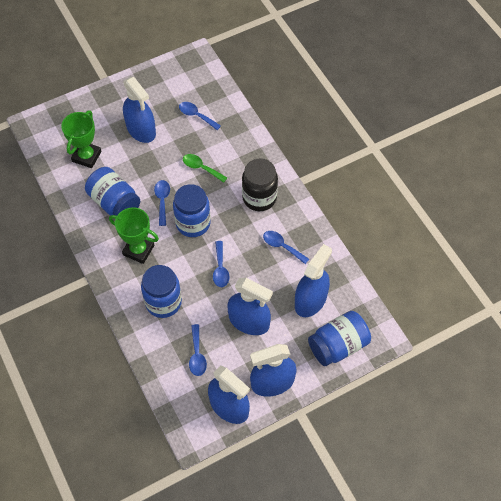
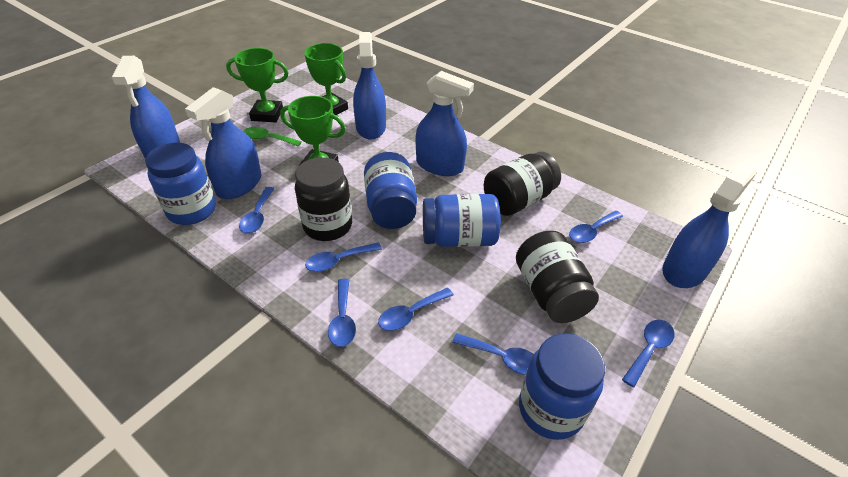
black jar: [242,159,278,211] = 1 -> [295,157,352,241] [484,152,561,216] [516,231,599,323] = 3
blue spoon: [154,180,170,226] [179,102,221,130] [189,324,207,376] [213,241,230,287] [263,231,309,264] = 5 -> [239,187,274,234] [305,242,382,272] [328,279,356,347] [378,288,454,331] [452,333,534,375] [569,211,623,243] [622,320,674,387] = 7
green trophy: [61,110,102,168] [109,207,159,264] = 2 -> [226,48,289,122] [280,96,346,165] [304,43,348,115] = 3

